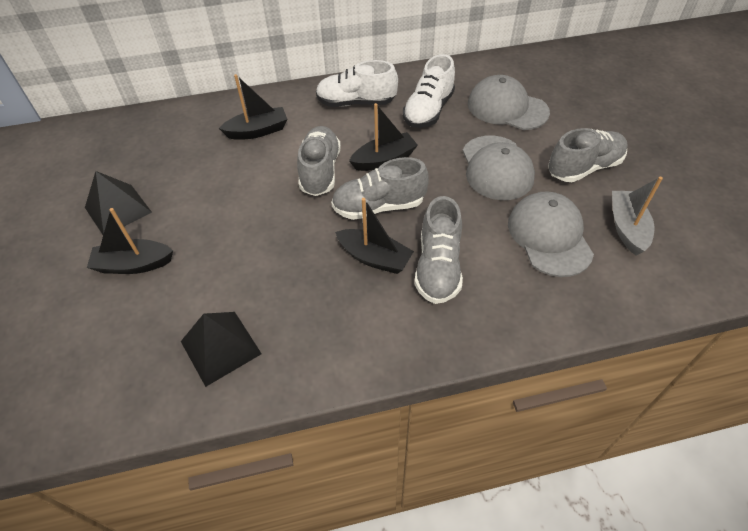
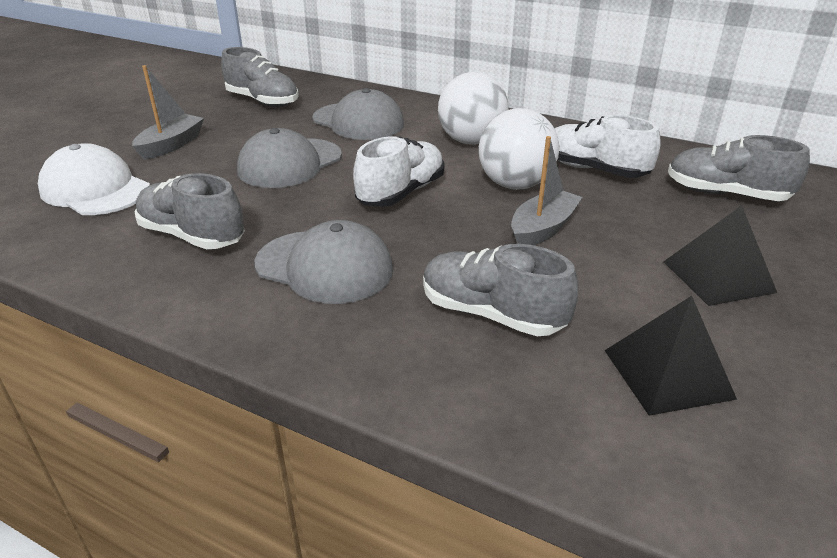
black boat: [87,208,173,274] [219,74,287,140] [335,198,414,274] [349,103,418,171] = 4 -> none = 0
grey boat: [612,177,663,255] = 1 -> [132,65,204,160] [511,136,582,245] = 2
white ball: none = 0 -> [438,72,509,145] [479,108,559,190] = 2
white cap: none = 0 -> [38,143,150,215] = 1

